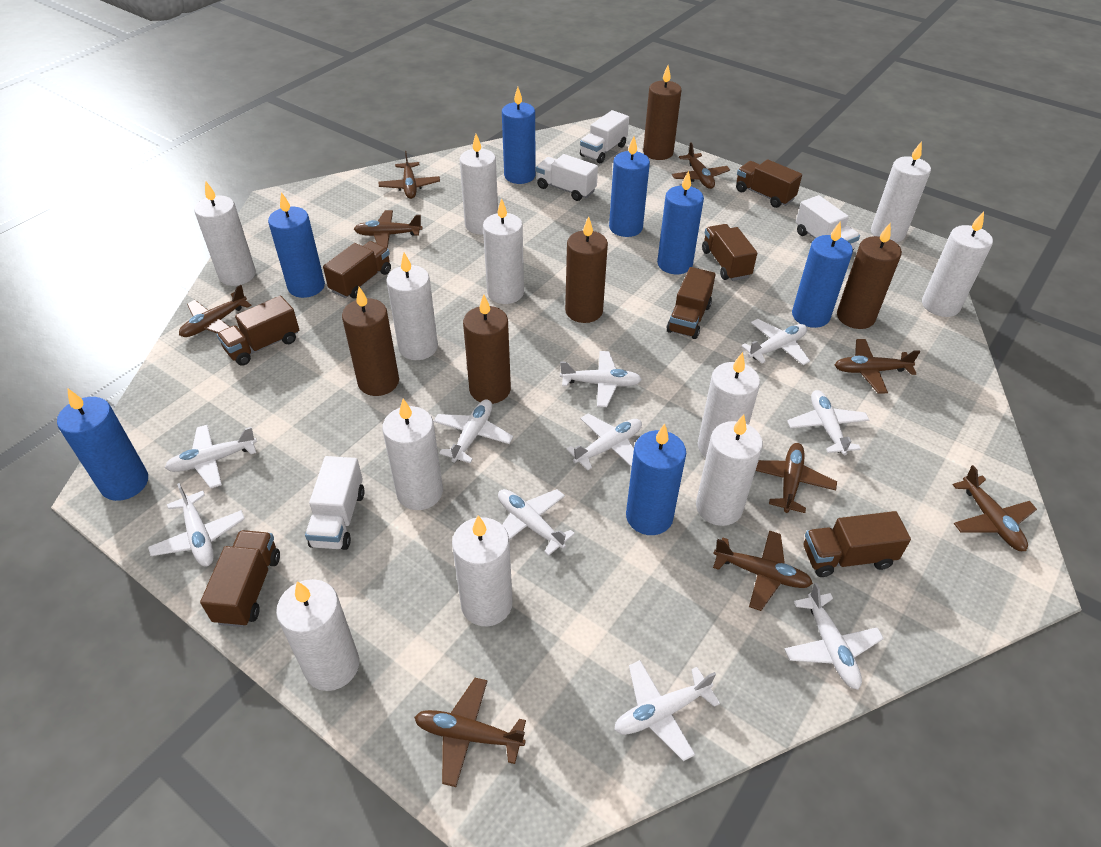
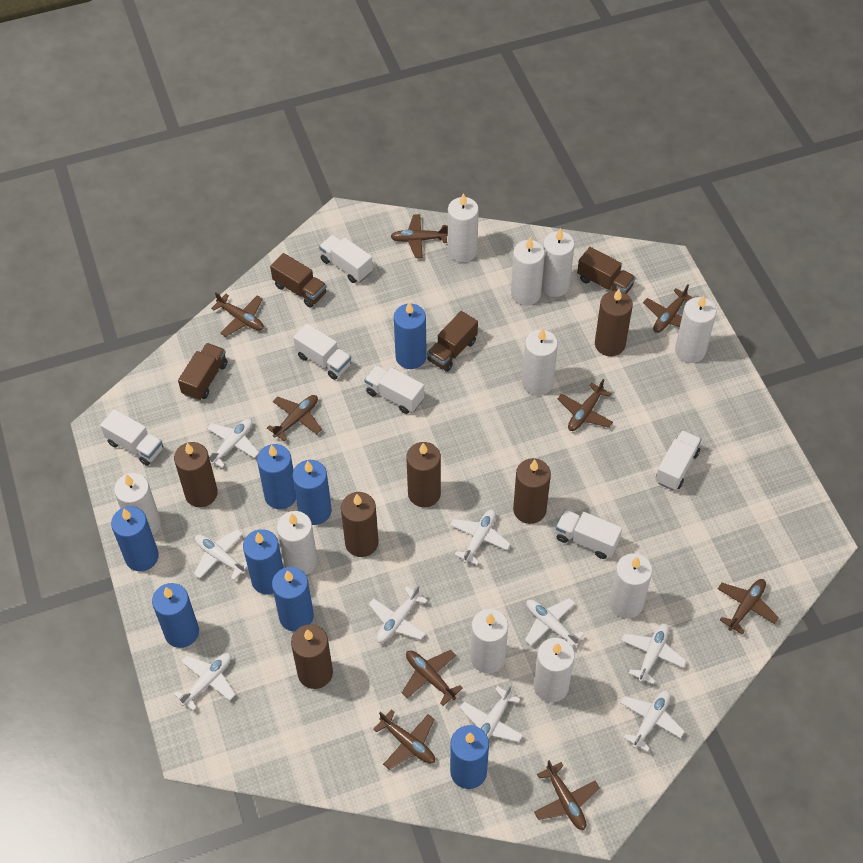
blue candle: [57,388,148,501] [268,192,325,298] [502,87,536,184] [609,136,650,237] [626,423,686,535] [657,170,704,274] [792,222,853,328] = 7 -> [111,506,159,571] [152,583,199,648] [243,529,283,594] [257,444,296,509] [272,567,314,632] [292,460,332,525] [394,302,427,369] [450,725,489,789] = 8
brown candle: [342,287,399,396] [463,294,511,404] [565,216,608,323] [643,65,682,160] [837,223,902,329] = 5 -> [174,442,218,507] [291,624,333,689] [341,492,379,557] [406,442,441,507] [513,458,551,524] [595,289,633,356] = 6
brown truck: [200,530,280,627] [217,296,299,366] [323,241,391,299] [667,267,716,339] [702,224,757,281] [736,159,802,208] [804,511,911,577] = 7 -> [178,343,227,401] [270,253,326,308] [427,311,478,372] [577,247,636,294] = 4
white candle: [194,180,256,286] [276,579,359,691] [382,399,443,510] [386,253,438,360] [452,516,513,626] [459,134,498,234] [483,198,524,304] [696,414,763,526] [698,352,760,458] [871,141,931,242] [922,211,993,317] = 11 -> [114,473,161,535] [277,511,317,575] [448,193,479,263] [470,609,508,673] [511,237,545,306] [522,329,558,395] [533,638,575,702] [542,228,575,297] [609,553,652,618] [675,295,716,363] = 10
white plane: [148,483,245,566] [165,425,257,489] [433,399,513,463] [498,489,575,556] [560,351,642,407] [566,414,642,470] [614,660,720,761] [741,319,810,365] [784,583,884,690] [787,390,869,455] = 10 -> [174,653,235,711] [194,529,248,580] [207,419,259,468] [369,585,428,643] [450,509,510,565] [460,684,523,742] [525,598,584,646] [621,623,686,685] [621,690,685,752] = 9
white truck: [305,456,365,550] [536,154,598,201] [580,110,629,163] [796,195,860,250] = 4 -> [100,409,163,466] [293,323,351,380] [319,235,373,283] [364,365,424,414] [556,510,622,559] [655,430,702,490] = 6

